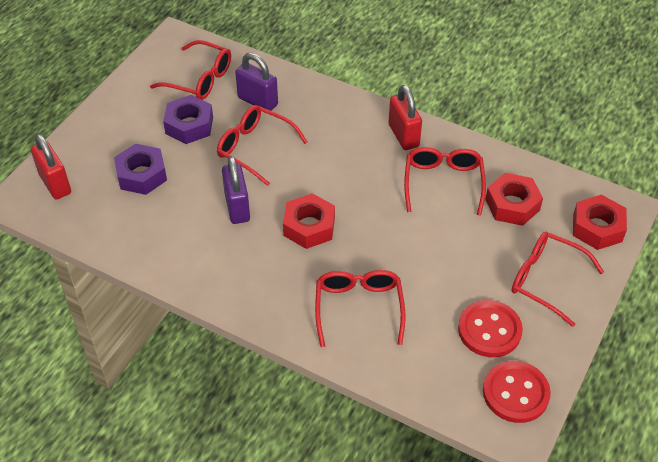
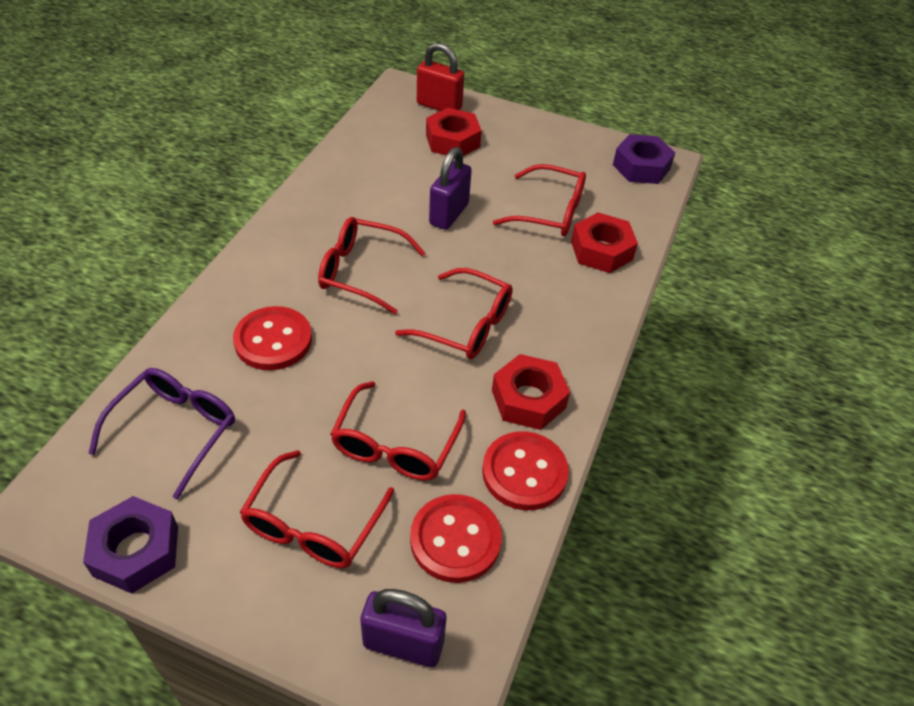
purple glasses: none = 0 -> [88,368,235,499] = 1
red button: [458,300,523,357] [483,361,551,423] = 2 -> [233,306,312,370] [410,494,502,583] [482,431,569,510] = 3
red padlock: [31,134,71,200] [388,85,422,150] = 2 -> [417,43,464,111] = 1

